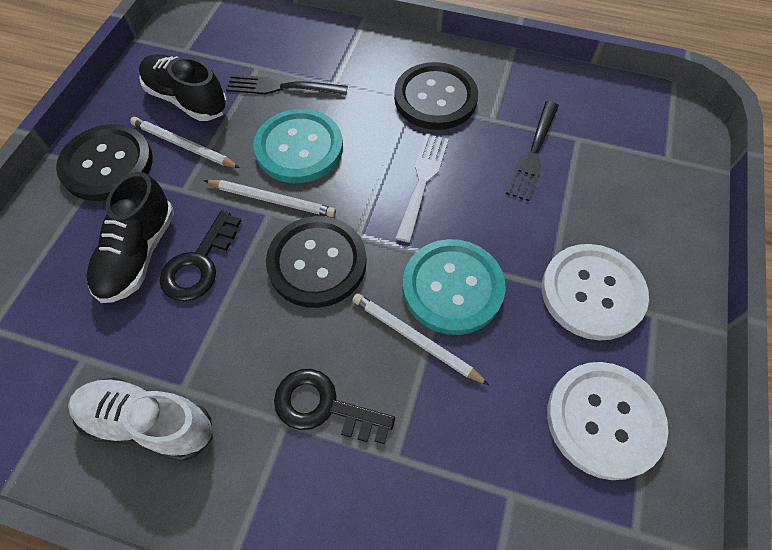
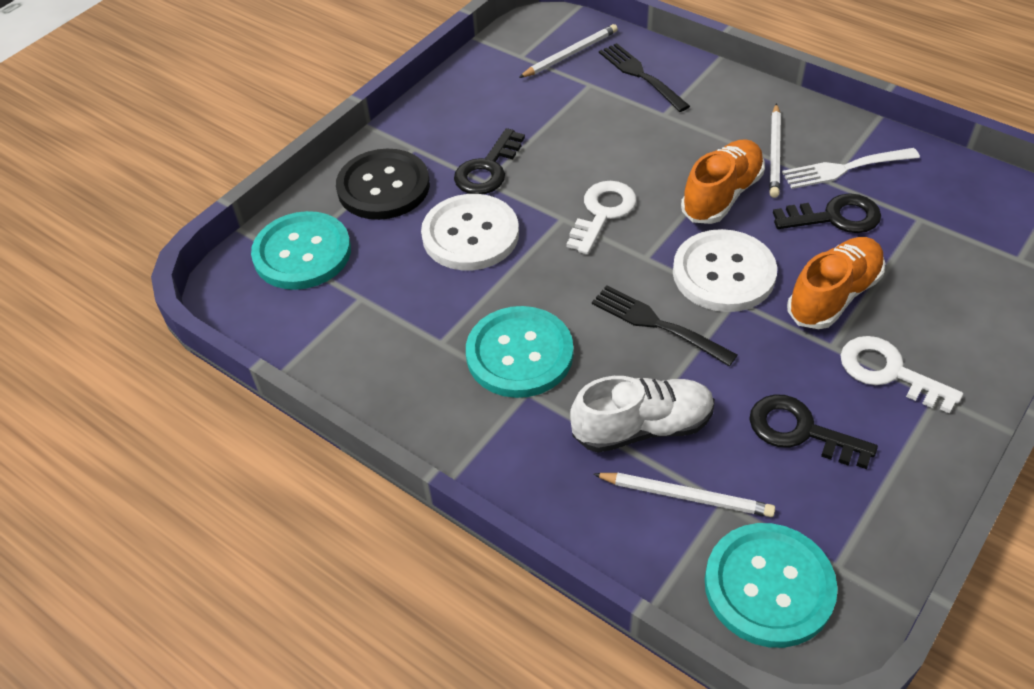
black button: [56,124,153,201] [266,216,366,308] [394,62,478,130] = 3 -> [336,149,430,220] = 1
black key: [160,210,241,301] [274,369,395,444] = 2 -> [454,128,525,194] [750,394,878,469] [773,193,881,233] = 3
black shoe: [87,172,174,303] [139,54,228,121] = 2 -> none = 0
orange shoe: none = 0 -> [681,139,765,224] [787,237,885,329] = 2
turquoise button: [253,109,343,183] [403,239,506,335] = 2 -> [251,211,351,290] [466,306,573,398] [705,523,838,648] = 3
white key: none = 0 -> [567,181,637,255] [840,336,963,413] = 2

